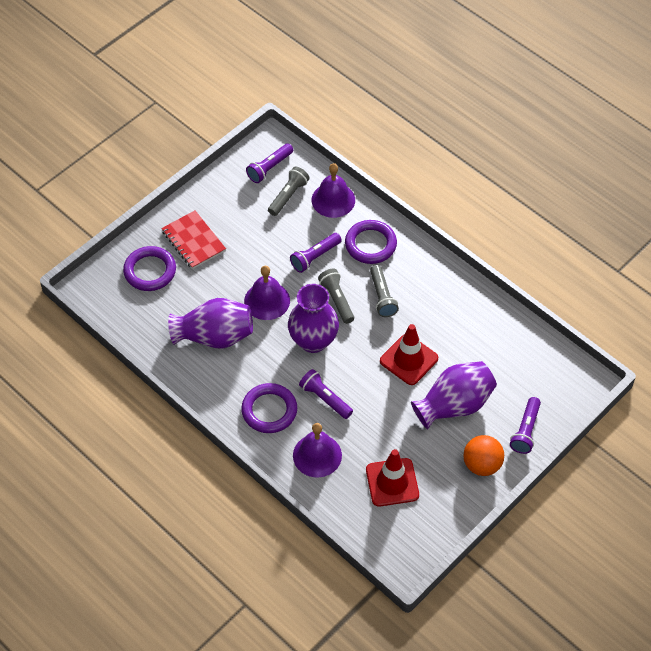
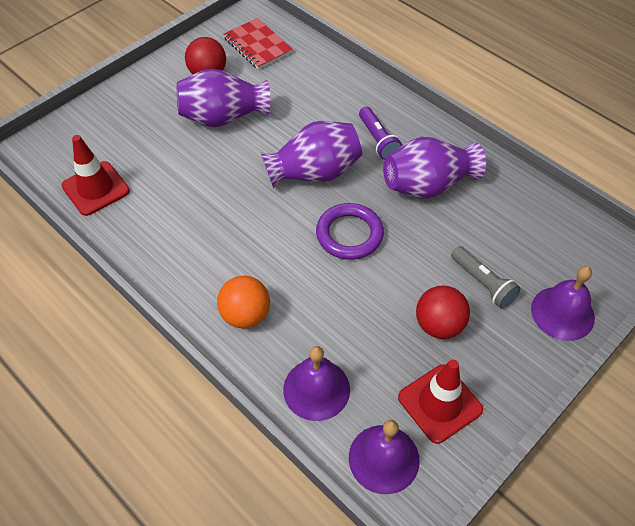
grey flashlight: [268,166,310,216] [318,269,354,324] [370,265,399,317] = 3 -> [451,246,521,309] = 1
purple flashlight: [246,143,293,183] [290,233,342,273] [299,369,353,419] [510,397,541,454] = 4 -> [359,107,402,160] = 1
purple ring: [123,246,176,291] [241,383,297,433] [345,220,397,264] = 3 -> [316,203,384,260] = 1
red ball: none = 0 -> [185,37,226,74] [416,286,470,339] = 2

